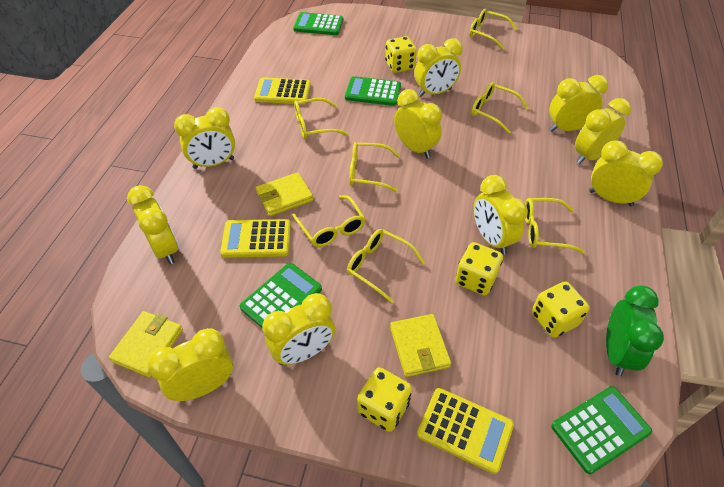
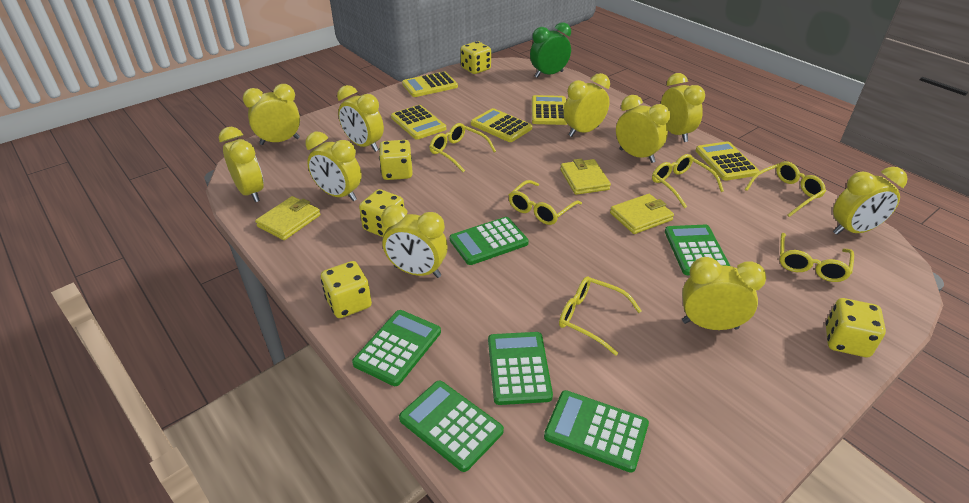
green calculator: [240,263,322,329] [293,12,343,35] [345,76,401,106] [551,386,652,474] = 4 -> [352,310,441,386] [399,381,504,472] [450,217,529,265] [488,332,553,405] [544,390,649,473] [665,225,730,275] = 6
yellow calculator: [220,219,291,258] [254,77,311,104] [417,388,514,474] = 3 -> [391,105,446,140] [402,71,458,97] [471,108,532,142] [532,95,567,125] [695,141,759,181] = 5
yellow dice: [357,367,412,432] [385,36,417,73] [455,242,503,295] [532,281,590,338] = 4 -> [321,261,372,318] [359,189,404,237] [379,140,413,180] [461,41,491,74] [826,298,886,357] = 5
yellow glasses: [293,195,365,247] [294,98,348,139] [347,229,425,304] [349,142,400,192] [469,8,517,49] [471,82,529,134] [525,198,585,253] = 7 -> [429,123,496,172] [509,180,582,225] [559,276,642,356] [652,154,724,208] [745,161,826,217] [780,233,854,282] = 6

